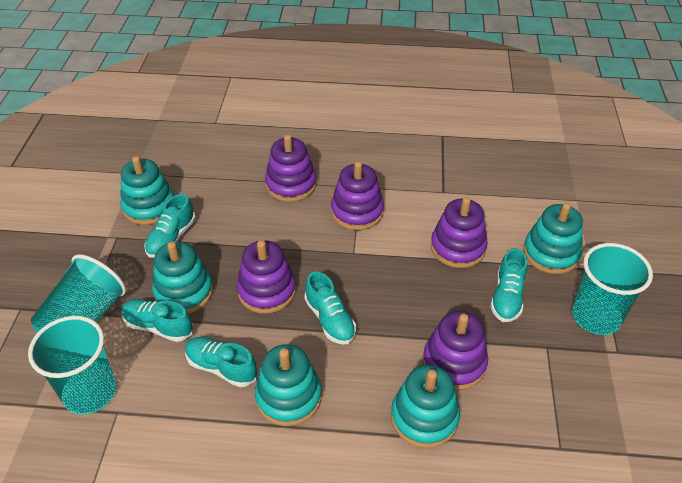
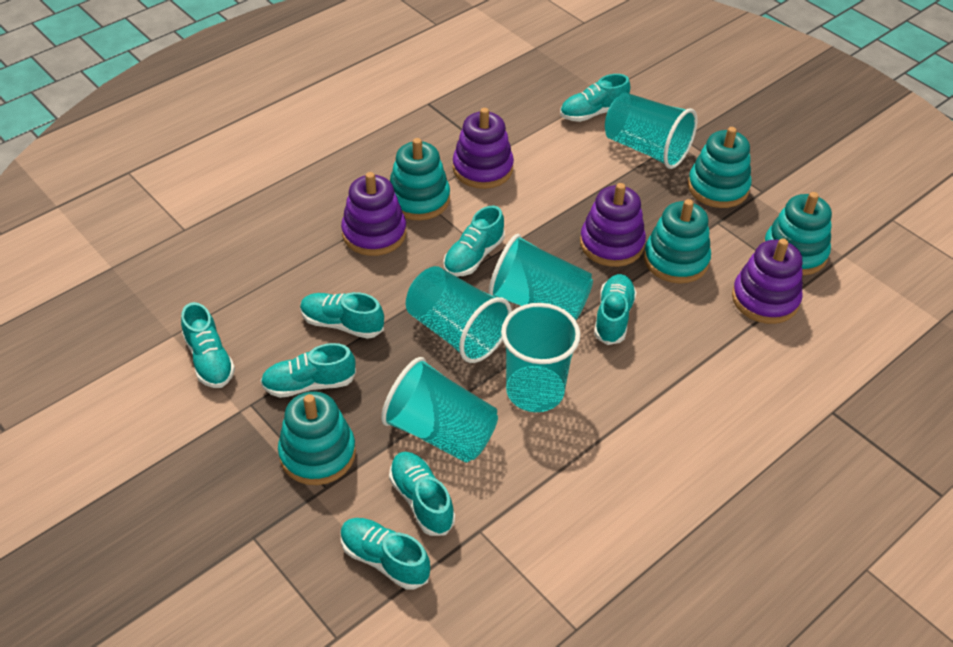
purple stacking toy: [237,240,296,314] [265,134,316,202] [331,161,384,230] [423,311,488,390] [431,197,488,268] = 5 -> [341,172,406,256] [453,108,514,189] [580,183,646,267] [732,238,803,324] = 4
turquoise cup: [28,316,116,414] [31,254,126,333] [572,243,653,335] = 3 -> [381,357,498,463] [406,266,512,363] [488,234,593,320] [501,303,580,412] [605,93,697,169] = 5
turquoise shoe: [122,299,193,342] [144,194,196,258] [185,337,257,387] [304,272,356,344] [490,248,527,322] = 5 -> [181,302,235,388] [261,343,356,398] [300,292,384,339] [341,518,430,590] [389,452,455,536] [443,206,505,276] [560,74,630,122] [594,274,637,345] = 8

